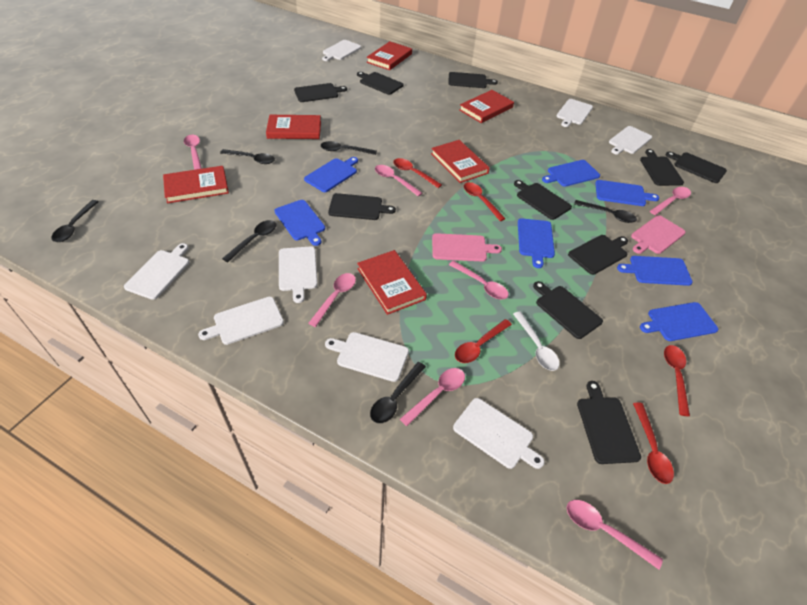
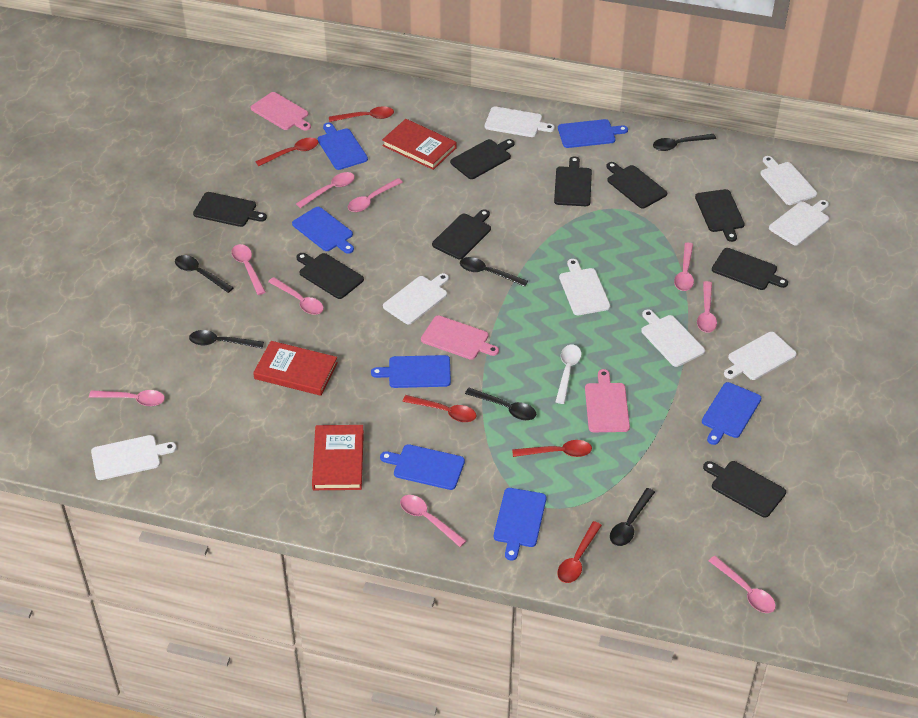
black cutting board: [294,83,347,102] [328,193,396,220] [357,72,404,95] [448,72,498,88] [514,180,572,220] [533,281,603,339] [568,235,628,275] [577,381,641,464] [640,149,684,186] [666,151,727,183] = 10 -> [193,192,267,227] [296,253,364,299] [432,209,491,259] [450,139,515,179] [554,156,592,206] [606,162,667,208] [695,189,745,242] [703,461,786,518] [712,248,788,290] = 9
pink cutting board: [432,233,502,262] [631,215,686,254] = 2 -> [251,92,311,131] [421,315,499,360] [585,369,630,432] = 3
pink spoon: [184,135,202,170] [308,273,356,327] [375,165,422,196] [400,368,465,426] [449,261,509,300] [567,500,663,570] [650,187,691,215] = 7 -> [89,390,165,406] [232,244,266,295] [268,277,324,315] [296,172,355,208] [348,178,403,212] [400,495,466,547] [674,243,694,291] [697,281,717,333] [709,556,776,613] = 9
red book: [163,166,229,203] [266,115,321,139] [357,250,427,315] [367,41,412,70] [431,140,490,183] [459,90,514,123] = 6 -> [253,341,338,396] [312,425,364,490] [382,119,457,170] = 3

